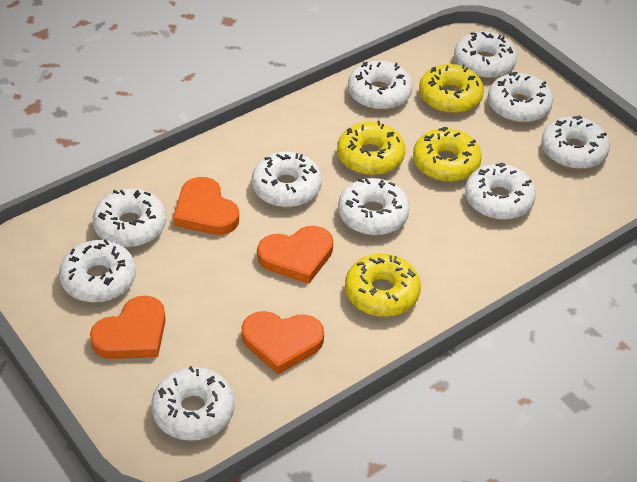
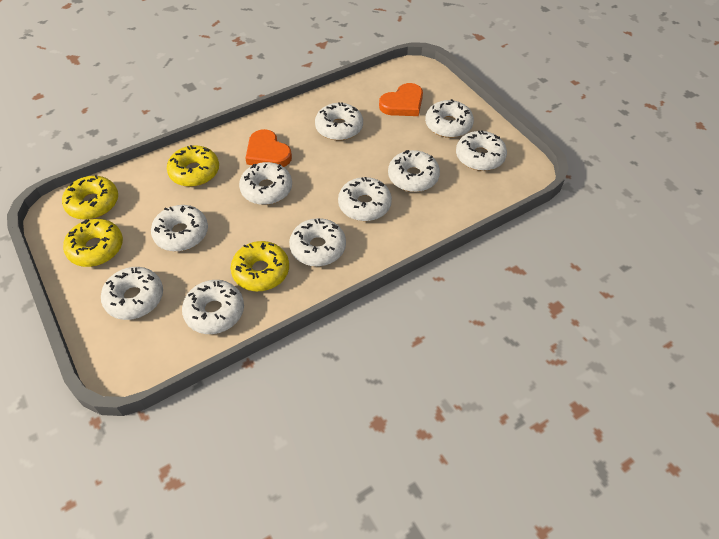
orange heart: [90,295,166,359] [173,177,239,235] [242,311,324,374] [257,226,333,284] = 4 -> [245,129,292,167] [379,83,423,116] = 2

